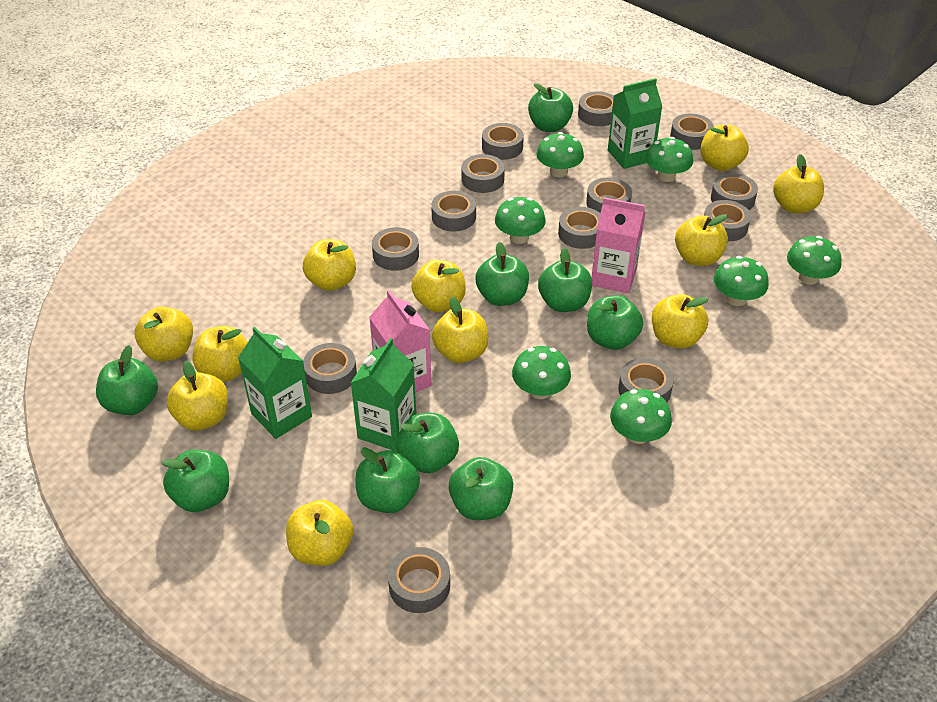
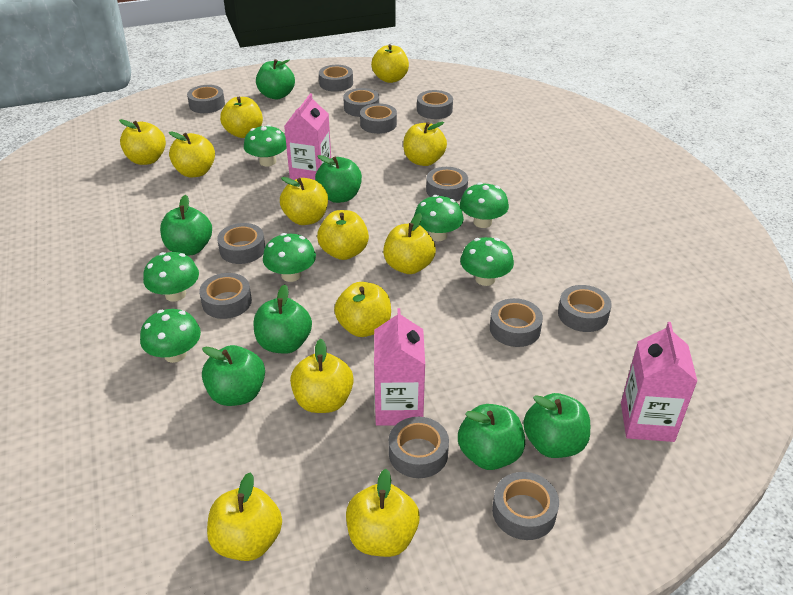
green apple: [96,345,158,415] [161,450,229,512] [356,447,420,513] [396,413,459,473] [449,457,513,520] [475,242,529,306] [528,83,573,132] [538,248,592,312] [587,295,643,350] = 9 -> [160,195,212,255] [202,345,265,406] [254,284,312,354] [256,59,295,100] [315,155,362,203] [458,404,525,470] [523,393,590,458] = 7
green carton: [238,327,312,439] [351,338,416,452] [608,78,663,169] = 3 -> none = 0
grey tape: [303,343,357,394] [372,227,419,271] [388,547,450,613] [431,191,476,232] [462,154,505,193] [482,123,524,160] [558,207,600,249] [578,91,614,126] [586,177,632,213] [618,358,674,402] [670,113,714,150] [704,200,751,241] [711,173,758,210] = 13 -> [187,85,225,113] [199,273,252,319] [217,223,265,264] [319,65,353,92] [343,88,379,117] [360,103,397,134] [389,417,449,478] [417,90,453,119] [426,167,468,201] [490,298,543,347] [492,472,559,540] [558,285,612,332] = 12
pink carton: [369,290,432,392] [591,197,646,293] = 2 -> [284,93,331,180] [374,308,425,426] [621,322,698,442] = 3
yellow apple: [135,306,193,362] [166,361,228,431] [192,326,248,382] [286,500,353,566] [303,239,356,291] [411,260,465,312] [432,296,489,363] [652,294,709,349] [675,214,728,266] [701,125,749,171] [773,154,824,213] = 11 -> [119,119,166,165] [169,131,215,177] [207,473,282,561] [220,97,263,138] [280,177,328,225] [290,339,354,413] [317,210,369,260] [334,282,391,337] [346,469,420,557] [371,44,409,83] [383,213,436,274] [403,122,447,166] = 12

